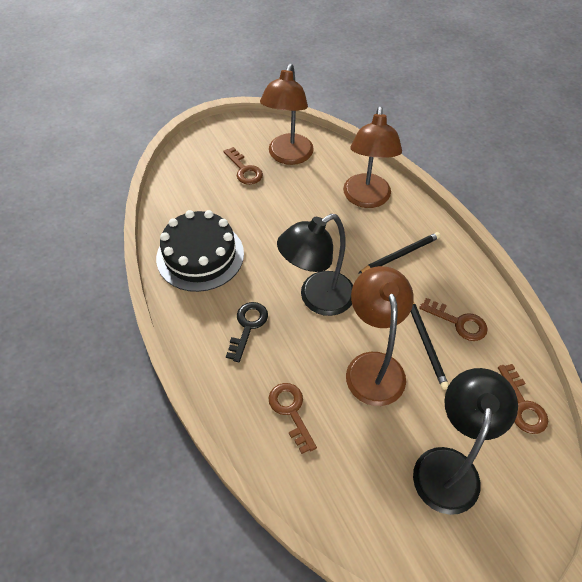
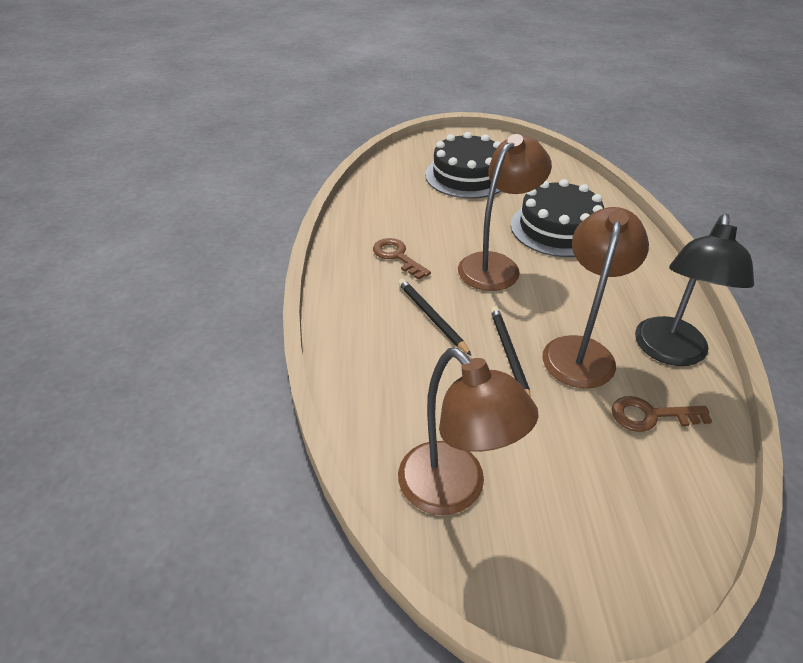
black cake: [156,210,244,292] = 1 -> [425,132,501,199] [511,179,604,257] = 2
black key: [226,302,268,362] = 1 -> none = 0
black lamp: [277,214,353,316] [413,368,518,515] = 2 -> [635,214,754,366] = 1
brown key: [223,147,263,185] [268,383,317,454] [419,298,488,341] [498,364,548,434] = 4 -> [373,238,431,280] [612,396,712,432] = 2

